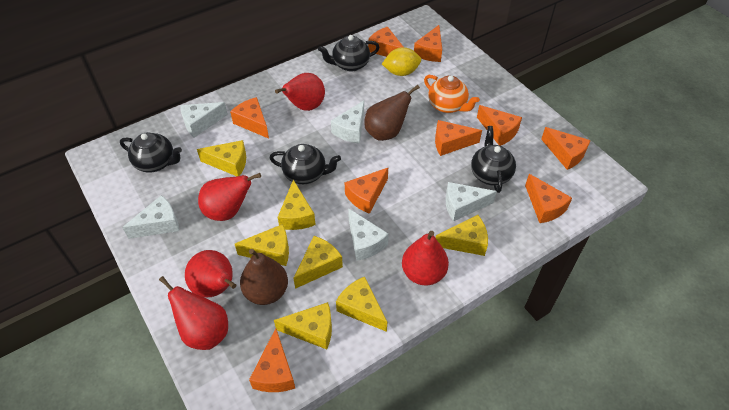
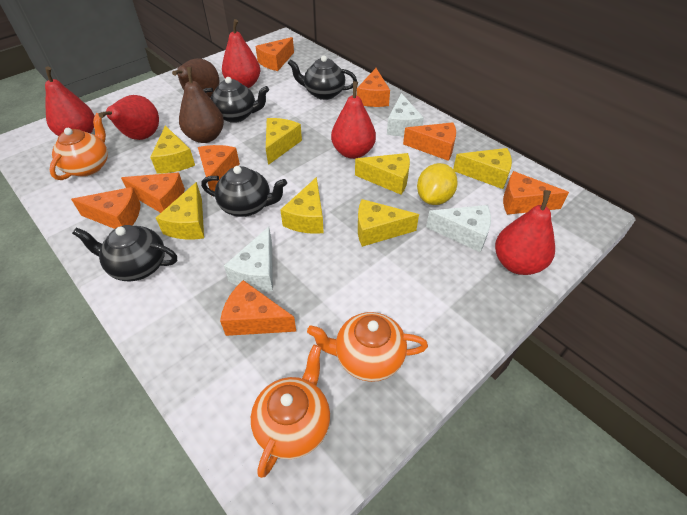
orange cheese: [230,97,269,139] [249,328,295,392] [344,168,388,214] [368,27,403,57] [414,25,442,62] [435,120,482,156] [477,105,522,146] [525,174,572,223] [541,127,591,170] = 9 -> [71,187,140,229] [121,173,185,213] [198,145,240,196] [220,280,296,336] [255,37,294,71] [357,68,390,107] [403,122,456,161] [503,171,569,215] = 8
orange teapot: [424,75,480,113] = 1 -> [50,113,108,180] [251,345,330,478] [307,312,428,382] = 3
white cheese: [122,195,179,239] [181,102,228,138] [331,100,364,144] [348,208,389,261] [445,182,497,221] = 5 -> [224,227,273,292] [387,93,424,136] [426,205,491,252] = 3

